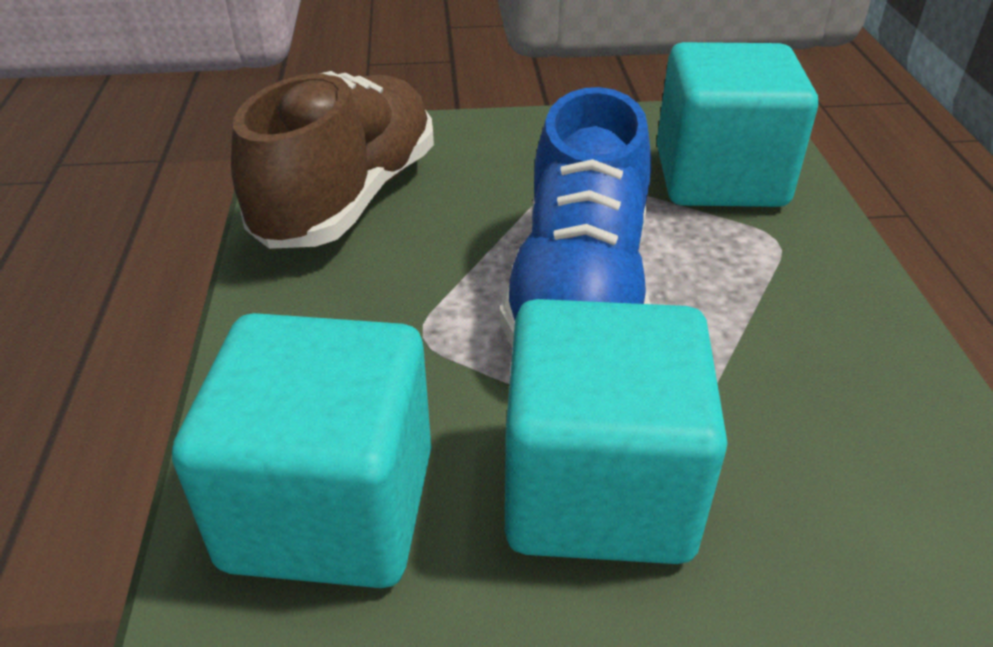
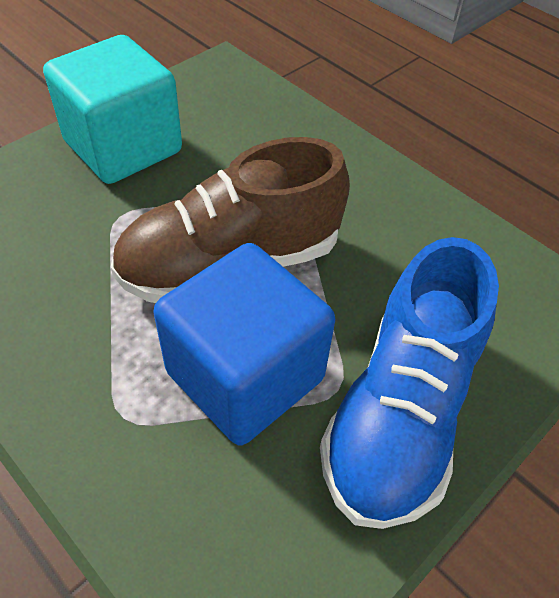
blue cube: none = 0 -> [153,243,335,446] = 1
turquoise cube: [172,313,431,588] [505,299,728,564] [657,42,818,207] = 3 -> [43,35,182,184] = 1

